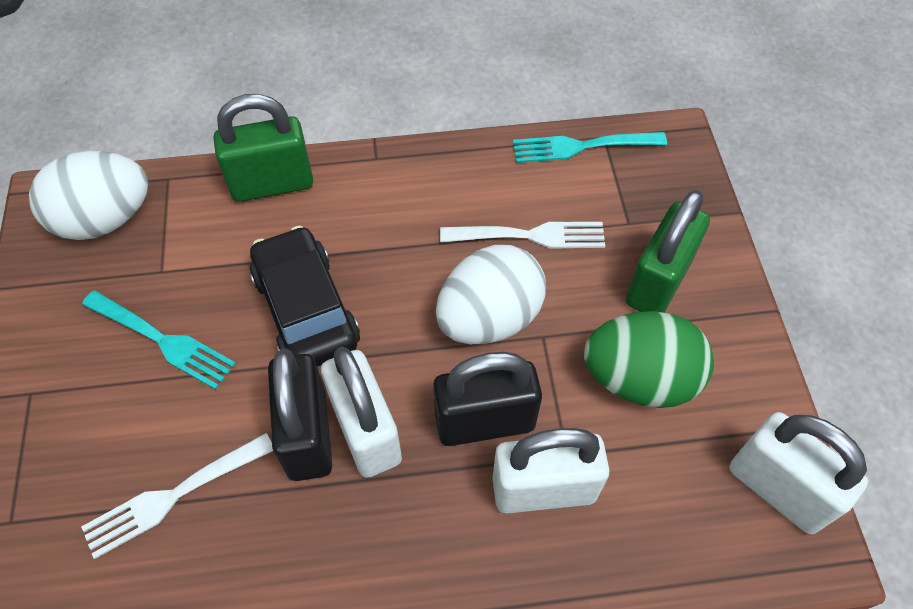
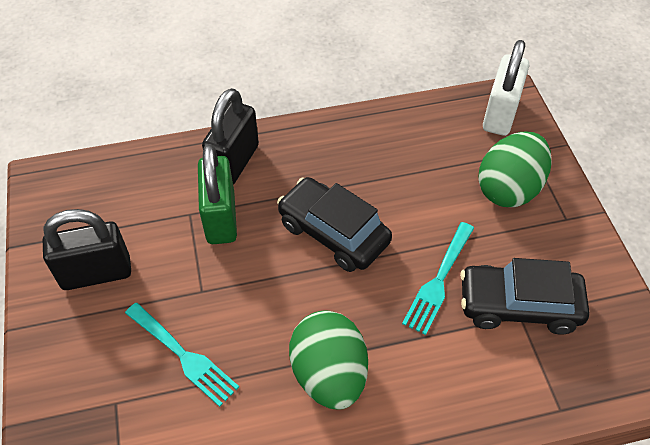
black car: [249,225,360,367] = 1 -> [277,177,392,272] [460,258,589,334] = 2
green egg: [584,311,714,408] = 1 -> [289,311,368,409] [478,132,552,207] = 2
green padlock: [214,94,313,202] [626,190,710,313] = 2 -> [198,144,237,244] = 1
white egg: [29,151,148,240] [436,245,546,344] = 2 -> none = 0
white fork: [81,433,273,559] [440,222,605,248] = 2 -> none = 0
white padlock: [321,347,402,478] [492,428,610,513] [729,412,868,534] = 3 -> [483,40,529,136] = 1

